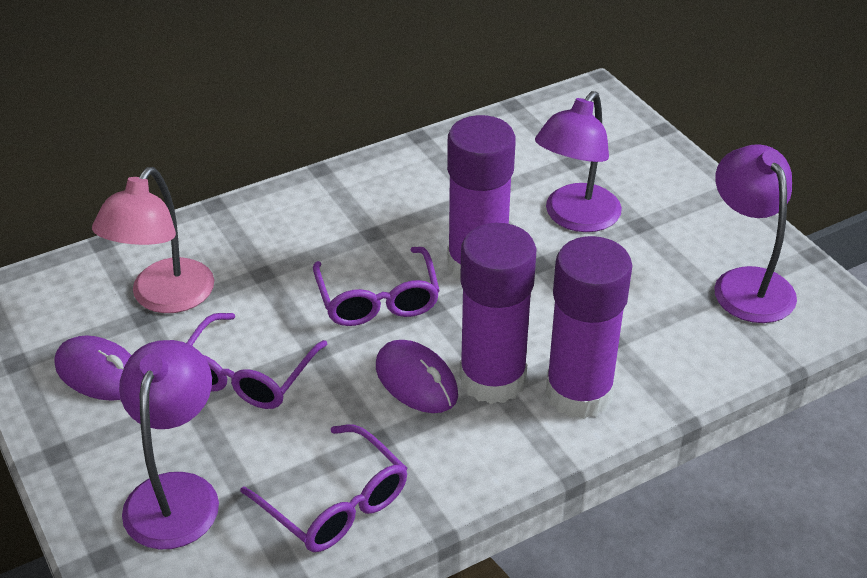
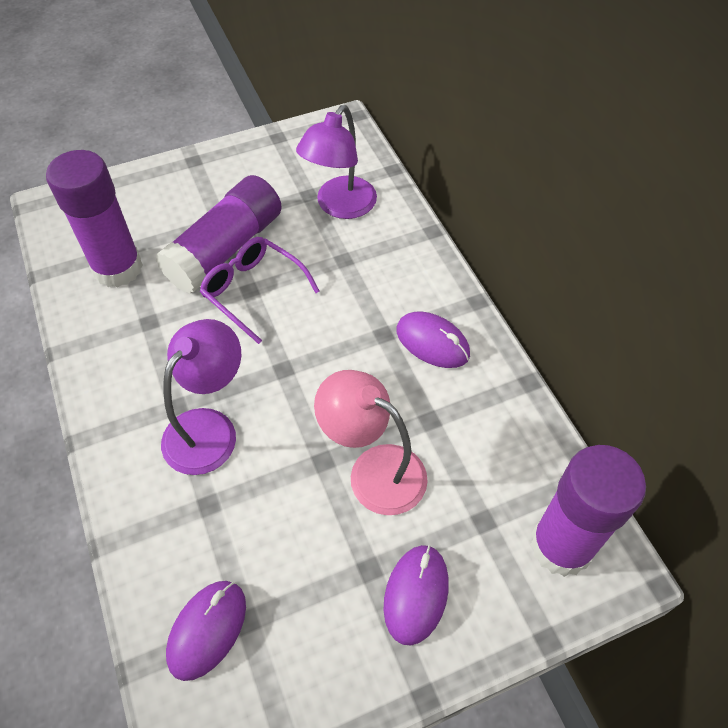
purple glasses: [187,313,327,409] [240,425,407,552] [313,247,440,326] = 3 -> [200,237,320,344] = 1
purple lamp: [119,340,219,549] [535,91,622,232] [714,144,797,323] = 3 -> [161,319,241,475] [296,105,377,219] = 2
purple mouse: [54,335,132,401] [376,340,458,413] = 2 -> [166,581,246,681] [384,545,449,645] [396,311,470,368] = 3

